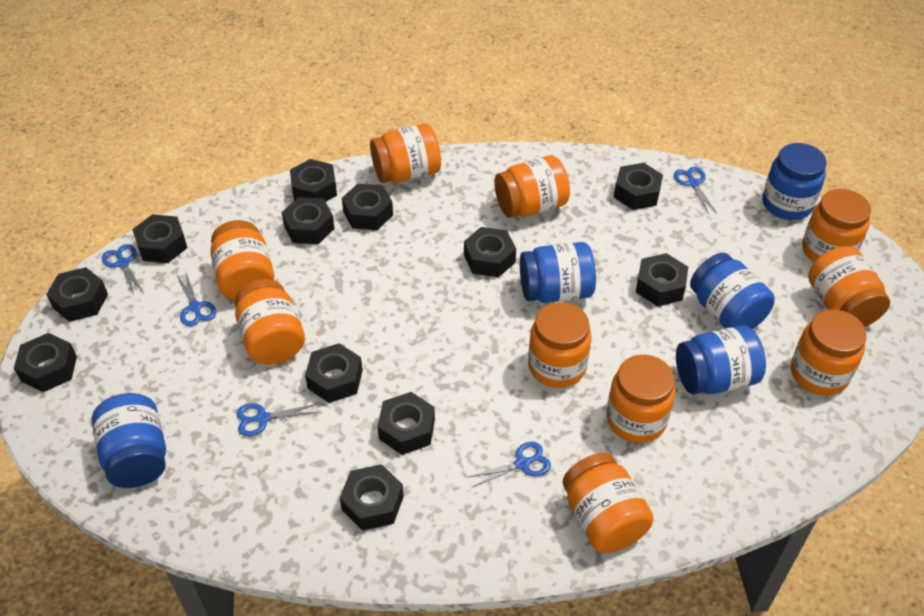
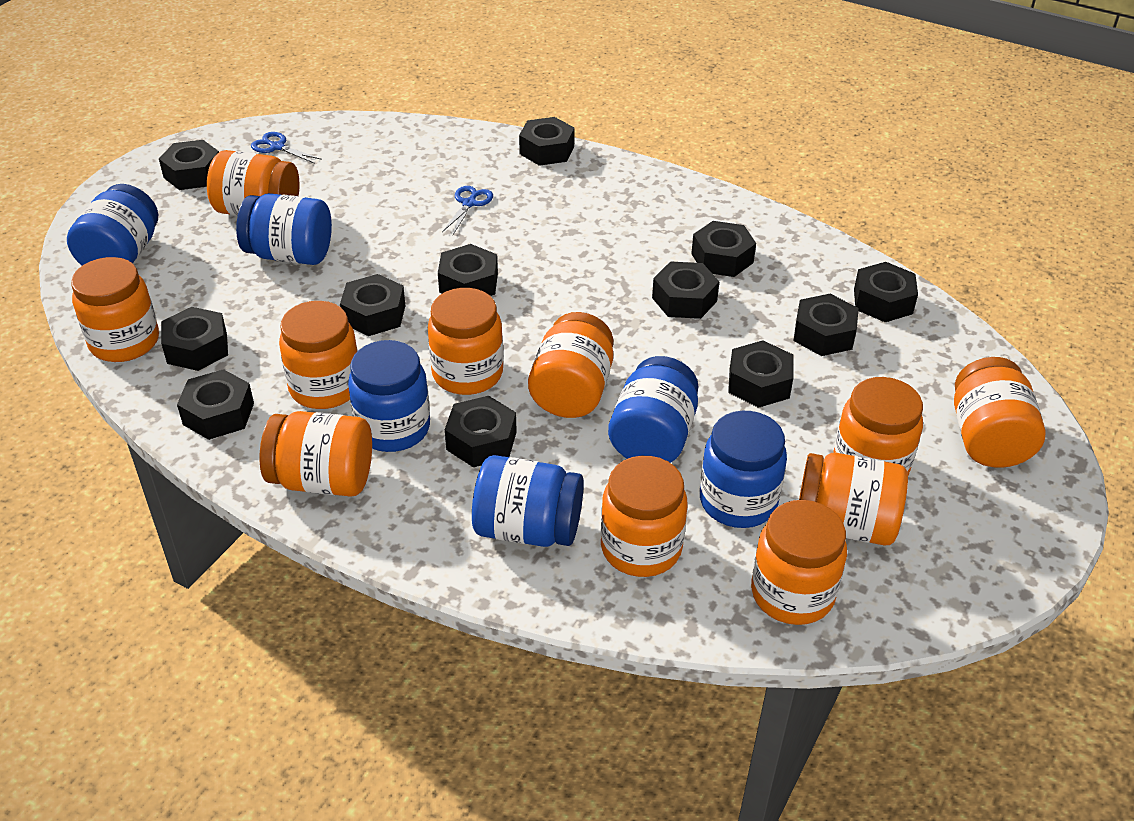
blue jar: [92,393,166,488] [520,242,596,303] [676,326,766,395] [690,253,775,329] [762,143,827,220] = 5 -> [67,184,158,266] [236,193,332,265] [348,340,430,452] [472,455,584,547] [608,356,699,463] [700,411,787,528] = 6
blue scissors: [102,244,144,295] [176,273,216,327] [237,403,319,436] [467,442,551,487] [674,167,717,215] = 5 -> [251,132,322,164] [442,186,493,235] = 2
orange jar: [210,220,274,300] [235,279,305,364] [370,124,441,183] [494,156,570,218] [528,302,592,388] [563,453,654,553] [606,355,675,443] [791,309,867,395] [802,189,871,262] [808,246,890,327] = 10 -> [71,257,159,362] [207,150,300,216] [260,411,372,497] [279,301,358,409] [428,288,503,395] [528,312,613,418] [601,456,688,577] [751,500,847,625] [799,453,908,545] [833,377,923,476] [954,357,1046,468] = 11

